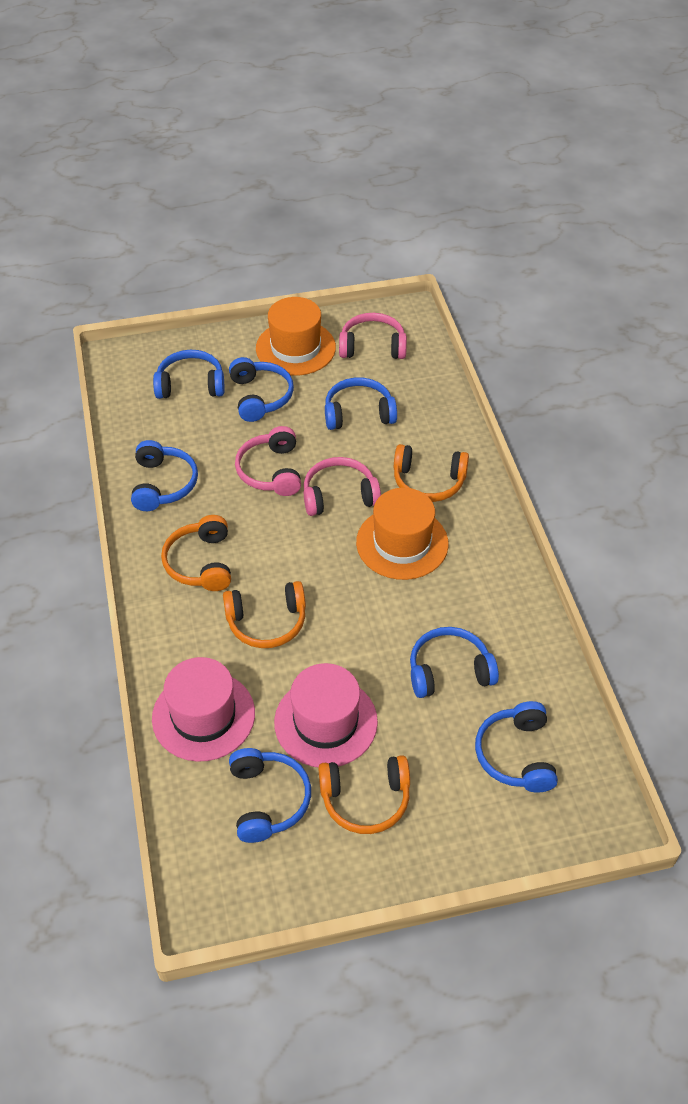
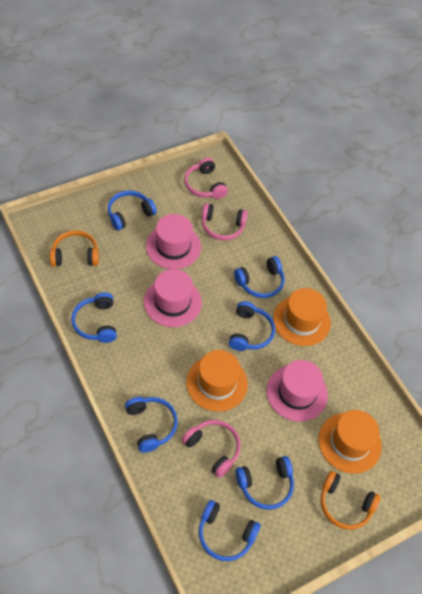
orange hat: [256,297,336,376] [356,488,449,580] = 2 -> [186,350,248,412] [273,288,331,346] [318,410,382,474] = 3
orange headphones: [161,515,231,591] [223,581,306,648] [318,755,410,834] [394,444,469,502] = 4 -> [50,230,99,267] [321,471,381,530] = 2
pink hat: [152,657,255,762] [274,663,378,768] = 2 -> [144,269,202,327] [146,214,201,269] [267,360,328,422] = 3

